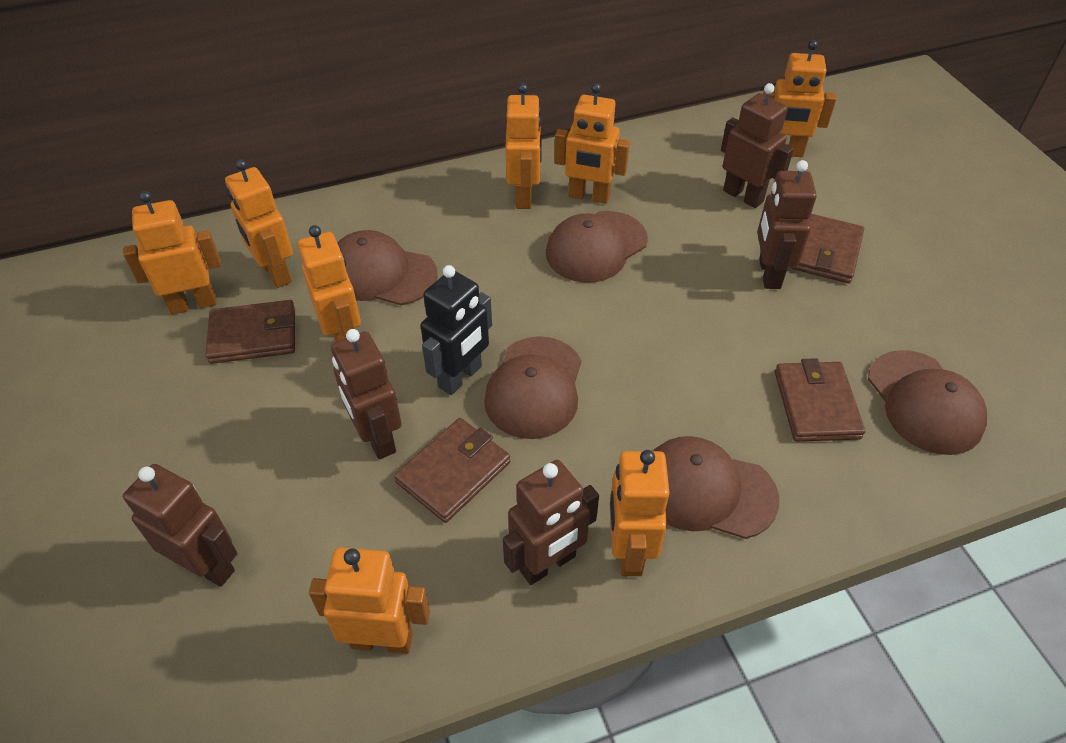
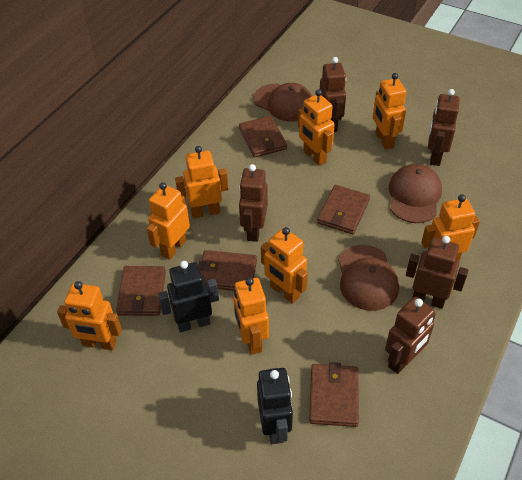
black robot: [421,265,492,395] = 1 -> [158,261,219,332] [257,368,293,444] = 2
brown cap: [338,230,437,305] [484,336,581,439] [546,211,648,283] [653,436,779,539] [868,350,987,455] = 5 -> [253,83,312,122] [338,245,399,311] [389,164,442,223] = 3
brown wallet: [206,300,295,364] [394,418,510,523] [775,358,865,442] [791,214,864,283] = 4 -> [116,266,166,316] [198,250,257,291] [239,116,287,158] [309,362,359,427] [317,185,370,234] = 5

